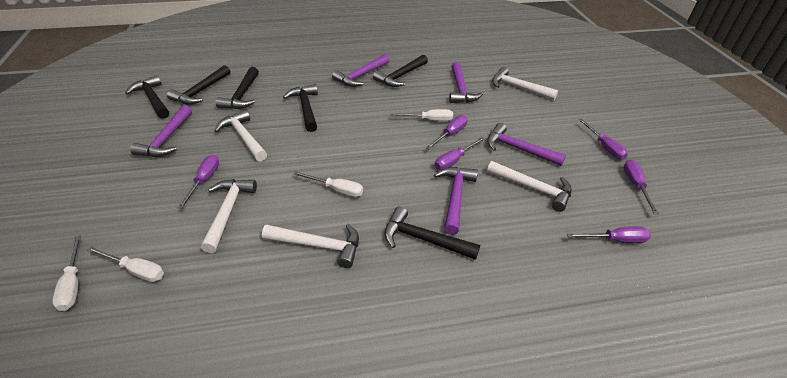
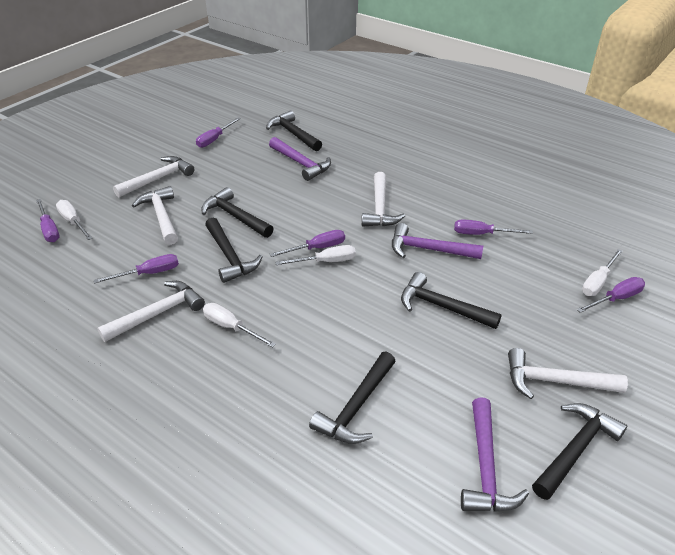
purple hammer: [130,105,192,157] [332,54,389,87] [434,167,478,235] [449,62,483,103] [487,123,566,166] = 5 -> [269,137,331,181] [392,223,483,259] [461,398,529,512] = 3

